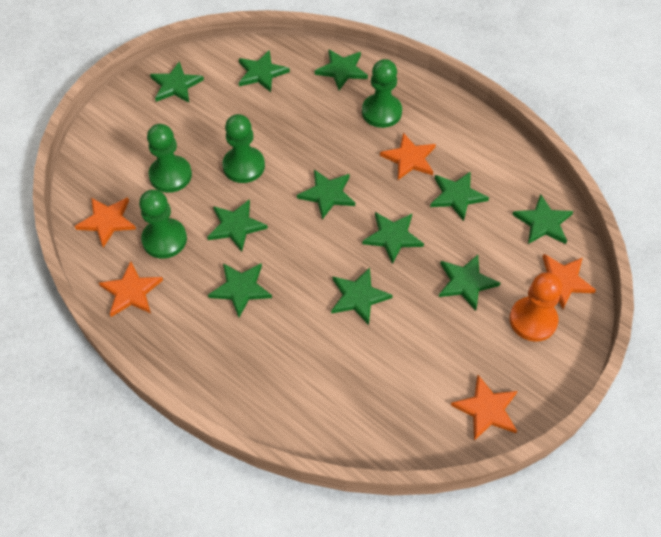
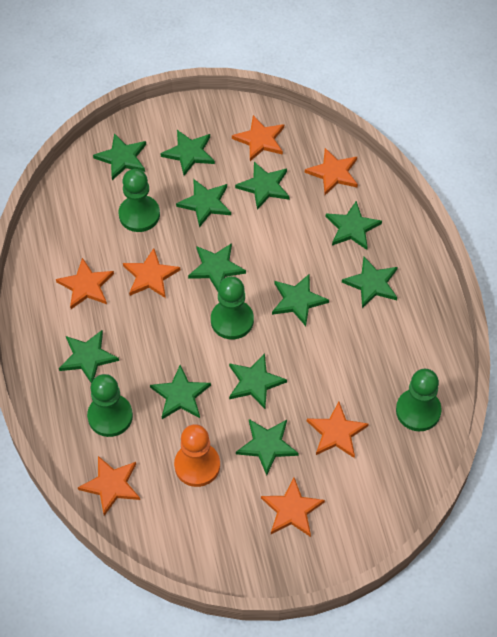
green star: [150,61,204,103] [207,200,268,252] [208,263,272,317] [239,50,290,92] [297,170,355,220] [315,49,368,90] [331,267,393,325] [362,212,424,264] [430,171,489,221] [439,255,500,311] [512,194,573,244] = 11 -> [59,330,119,383] [93,133,146,180] [150,365,211,419] [160,130,215,176] [176,179,231,228] [188,243,246,291] [229,353,287,409] [235,162,290,210] [236,419,299,475] [272,274,329,326] [326,201,382,250] [342,257,397,308] = 12
orange star: [75,197,136,248] [99,261,163,317] [380,133,436,180] [451,375,518,441] [531,254,596,309] = 5 -> [56,258,114,309] [78,456,140,516] [123,248,180,298] [232,115,284,161] [261,478,325,537] [305,148,358,195] [307,402,369,458] = 7

